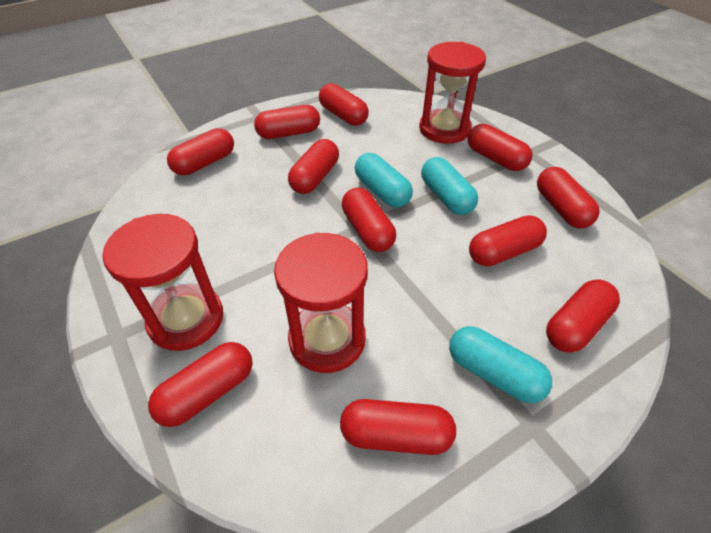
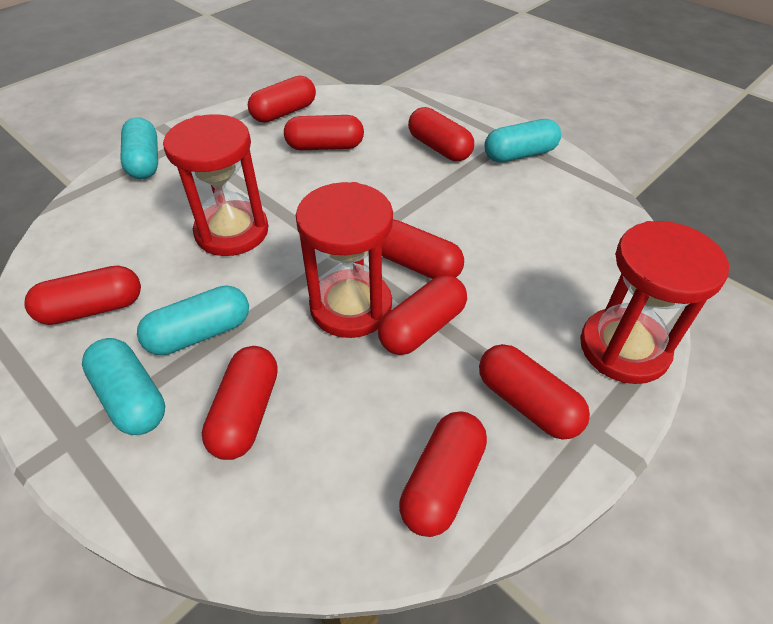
red capsule: [148,342,253,427] [167,128,234,176] [254,105,320,139] [288,139,339,194] [319,83,369,126] [340,399,456,455] [342,188,396,252] [468,124,532,171] [469,215,547,266] [537,167,600,228] [546,280,620,353] = 11 -> [24,266,141,325] [202,346,278,460] [248,75,316,123] [284,115,364,150] [378,275,467,355] [382,219,464,279] [399,411,487,537] [408,107,474,161] [479,344,590,440] = 9
turquoise capsule: [355,153,413,208] [421,157,478,215] [449,326,552,403] = 3 -> [82,338,165,435] [120,117,158,179] [137,285,249,355] [485,119,561,163] = 4

